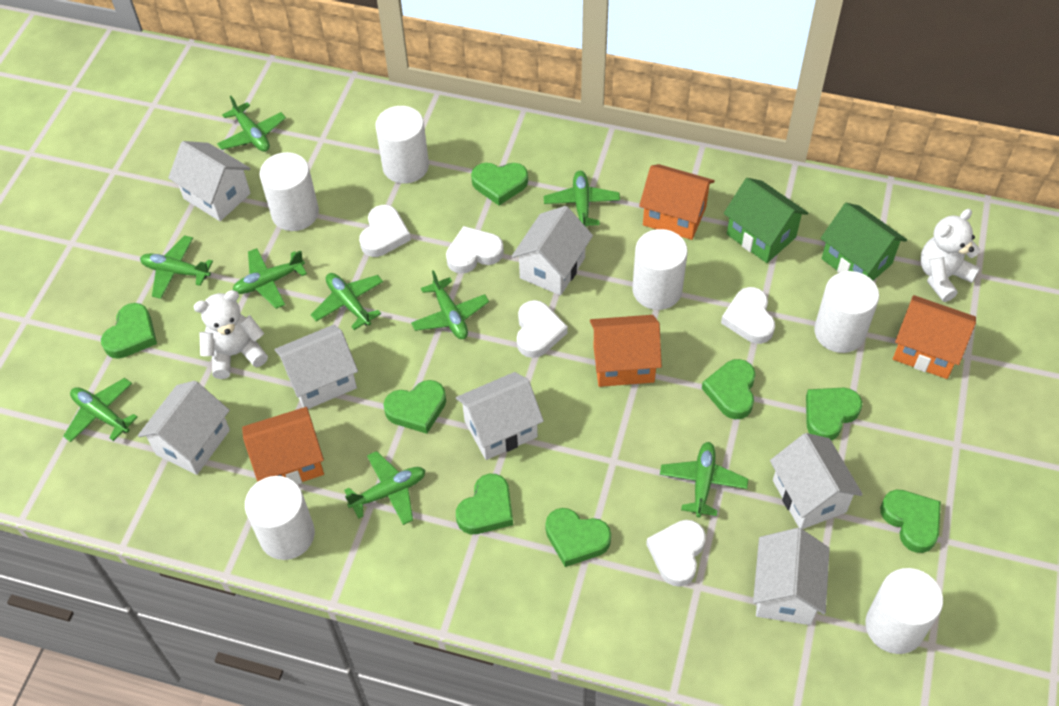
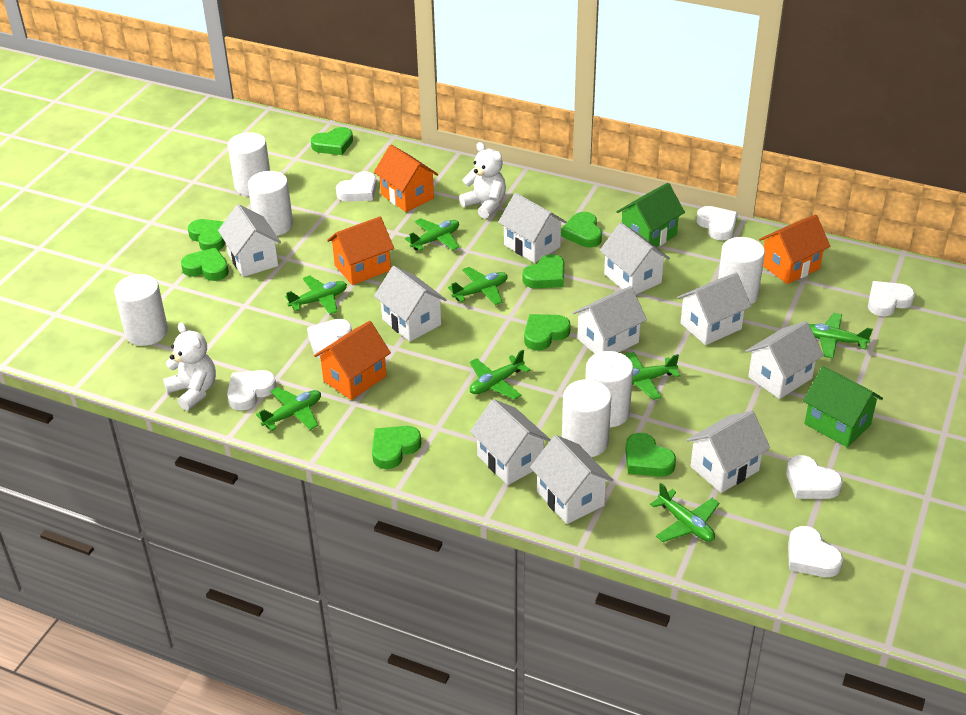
green plane: [63,378,138,442] [140,235,213,299] [217,96,286,152] [233,248,307,309] [311,273,383,330] [344,451,425,525] [411,270,489,339] [544,171,620,227] [660,442,748,517] = 9 -> [256,387,321,431] [285,275,347,315] [405,218,459,251] [448,267,508,305] [470,350,530,400] [626,352,681,400] [650,483,719,542] [809,313,873,358] = 8
white heart: [359,205,411,257] [446,226,504,274] [517,300,568,358] [646,520,706,587] [721,287,775,344] = 5 -> [227,370,277,411] [307,319,352,359] [336,171,377,202] [696,206,738,240] [786,455,843,499] [788,526,843,577] [868,281,915,316] = 7
white house: [138,381,230,475] [168,141,251,221] [274,325,358,409] [456,372,544,460] [512,206,593,295] [753,528,830,625] [770,433,863,529] = 7 -> [218,204,281,277] [374,266,446,342] [470,399,551,485] [498,193,567,263] [530,435,613,524] [572,286,647,354] [599,222,670,294] [677,273,751,345] [687,411,770,493] [746,321,824,399] = 10

